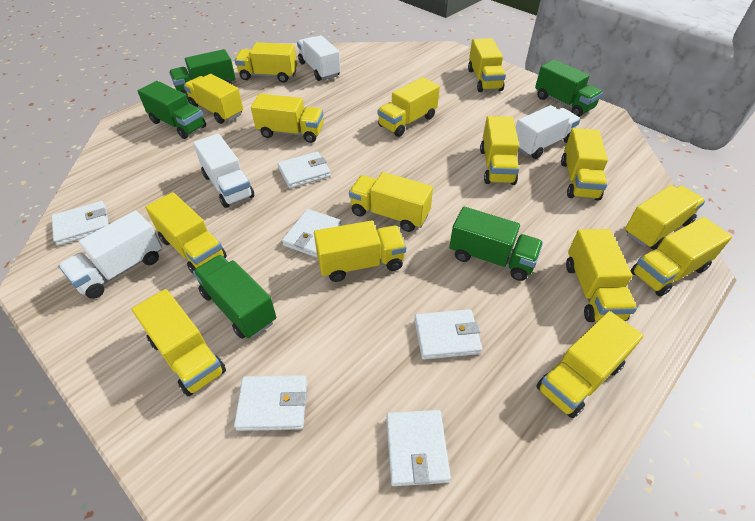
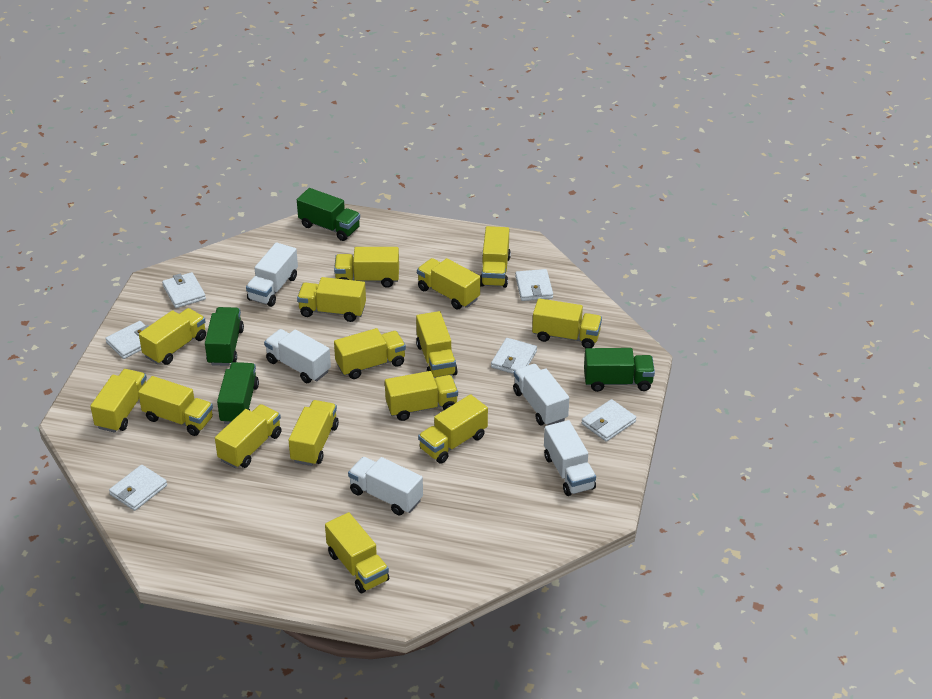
green truck: [138,81,206,139] [169,49,236,99] [193,255,276,339] [449,207,543,281] [535,59,603,117] = 5 -> [205,307,244,366] [217,362,259,424] [297,188,360,241] [584,348,655,392] = 4
white truck: [58,211,162,299] [193,134,254,208] [297,35,341,81] [516,105,580,159] = 4 -> [246,243,298,307] [264,329,331,383] [348,457,423,515] [513,364,569,425] [544,420,596,496] = 5

